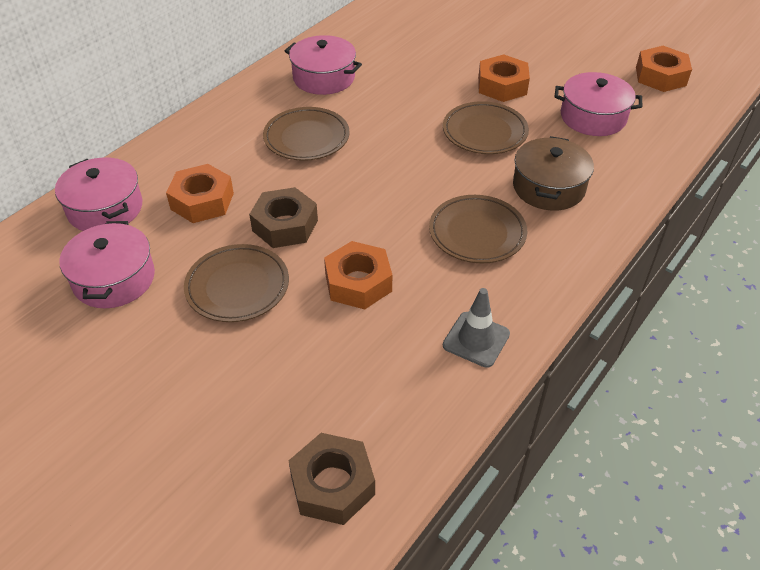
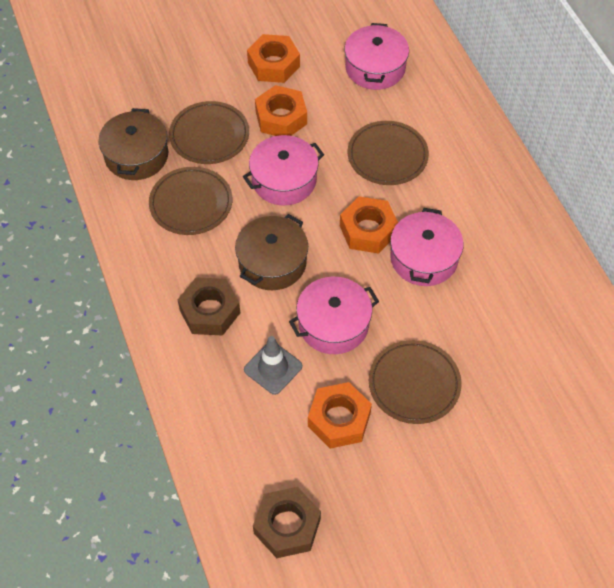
brown pot: [513,136,594,211] = 1 -> [98,108,168,180] [235,214,308,290] = 2

